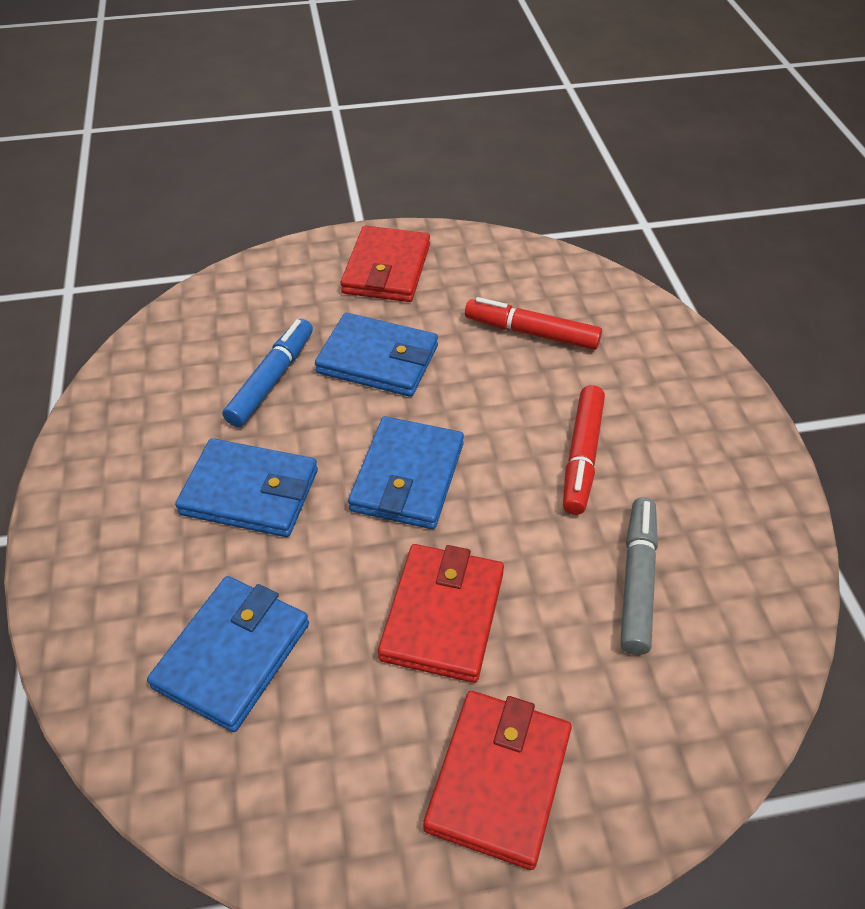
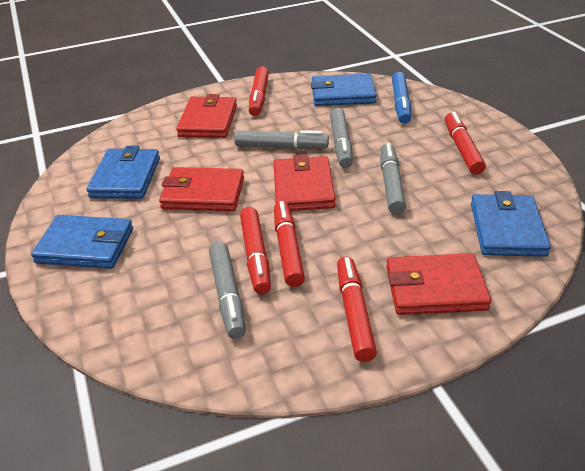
grey marker: [620,497,658,655] = 1 -> [209,242,246,339] [235,130,329,149] [330,108,353,168] [380,143,406,214] = 4
red marker: [465,297,602,350] [563,385,605,515] = 2 -> [240,207,271,294] [249,66,269,116] [274,201,305,287] [337,256,377,362] [445,112,486,175] = 5
red wallet: [340,226,430,302] [378,544,504,683] [423,691,572,870] = 3 -> [159,167,244,211] [176,94,237,138] [274,154,336,211] [386,253,491,315] = 4

